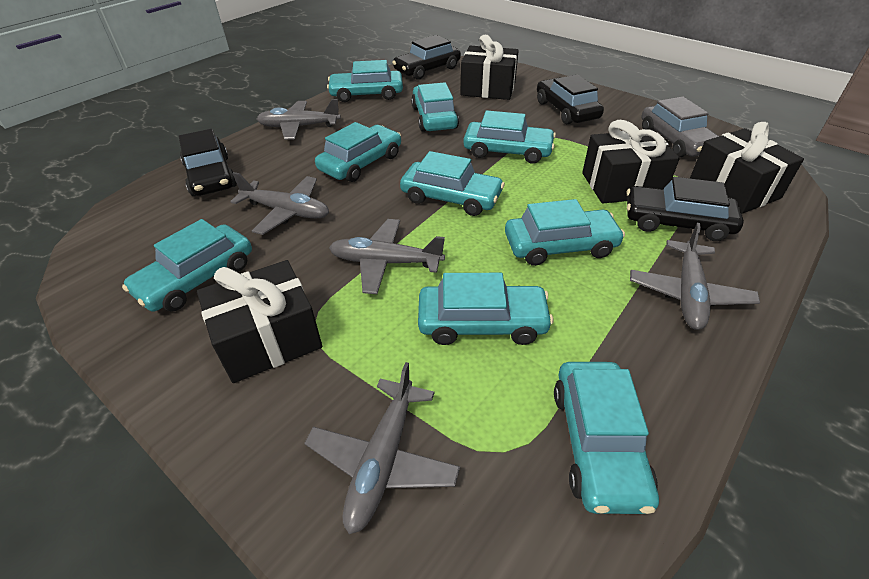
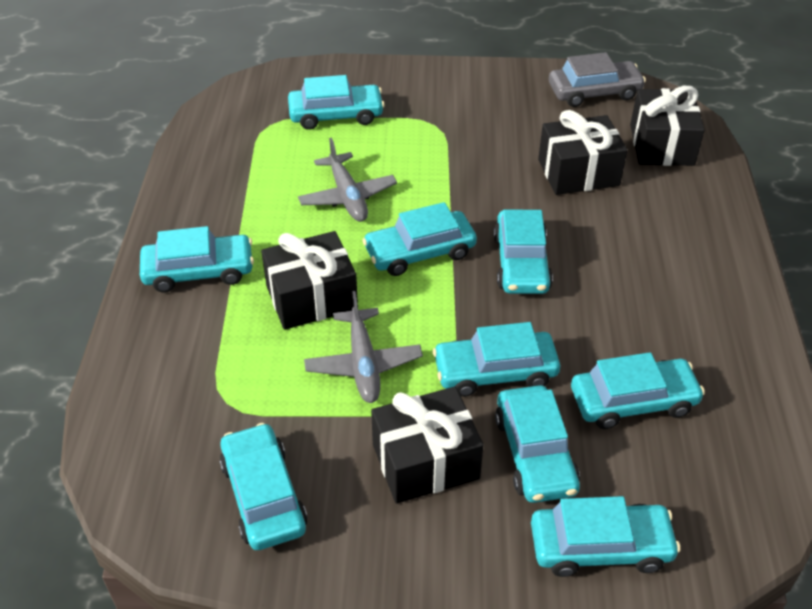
black car: [179,129,237,196] [392,35,461,80] [537,75,604,124] [626,177,744,241] = 4 -> none = 0
grey plane: [230,172,329,235] [257,99,341,140] [304,362,460,534] [329,219,445,294] [630,223,760,330] = 5 -> [298,138,397,222] [304,291,423,403] = 2

